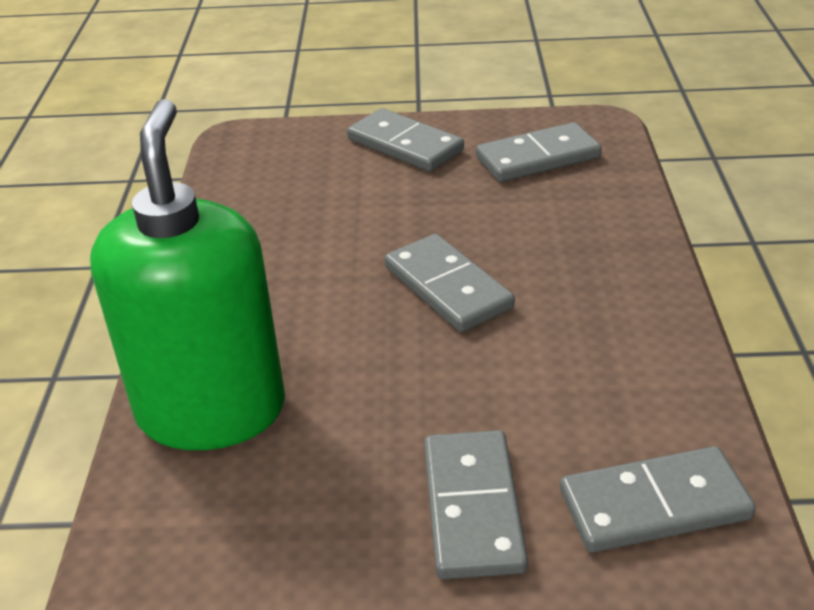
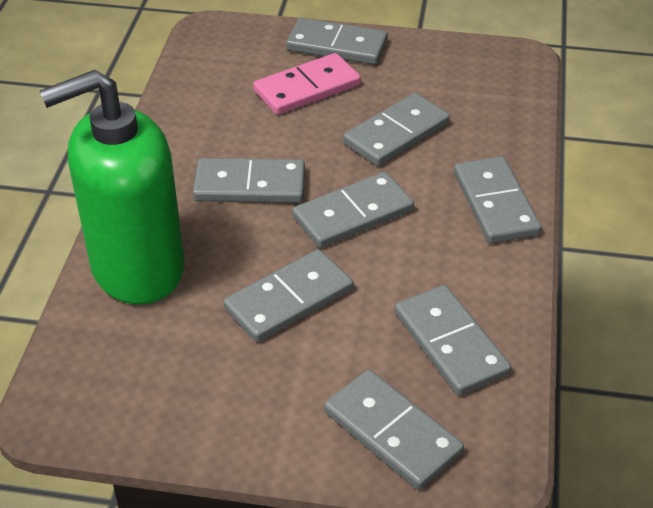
grey domino: [347,108,464,172] [385,234,515,332] [424,430,528,579] [476,122,602,182] [560,446,756,553] = 5 -> [193,158,305,203] [223,249,353,342] [286,18,388,65] [292,172,414,248] [324,370,464,490] [343,93,450,166] [395,285,511,396] [454,156,541,243] = 8
pink domino: none = 0 -> [253,53,361,115] = 1

